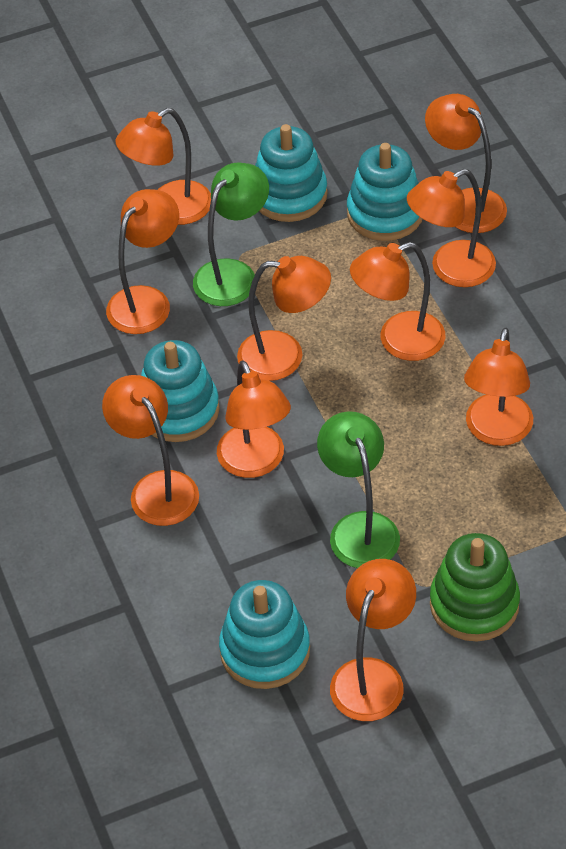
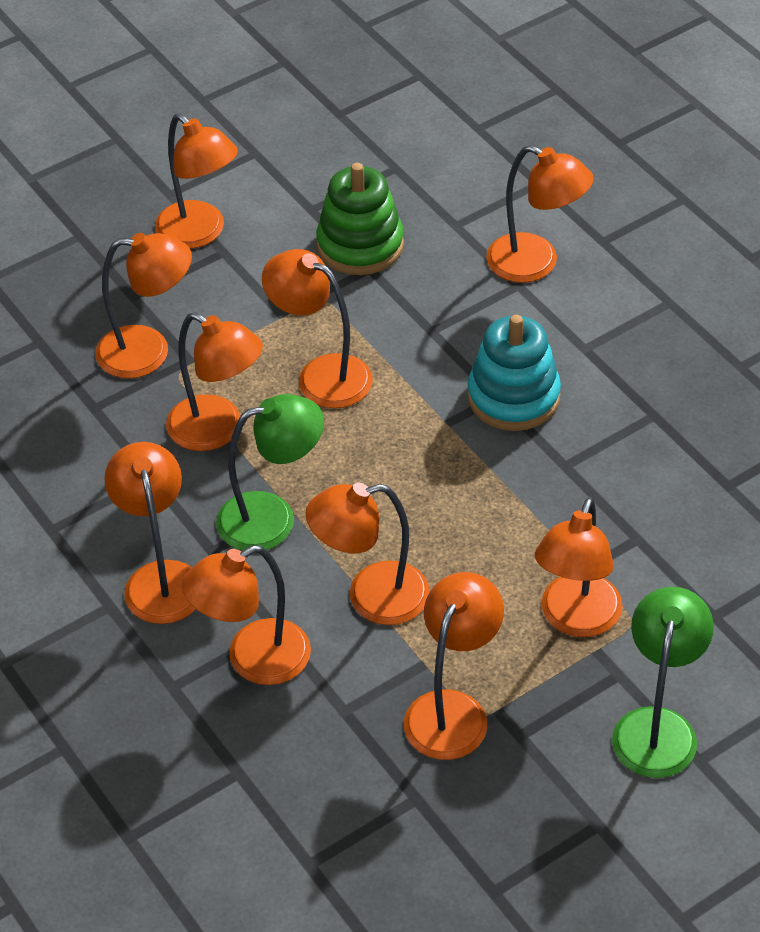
turquoise stacking toy: [141,340,220,442] [219,580,310,689] [255,124,328,222] [347,143,422,241] = 4 -> [467,315,561,431] = 1

